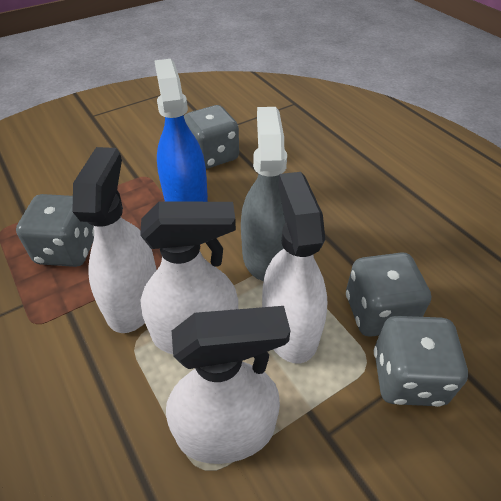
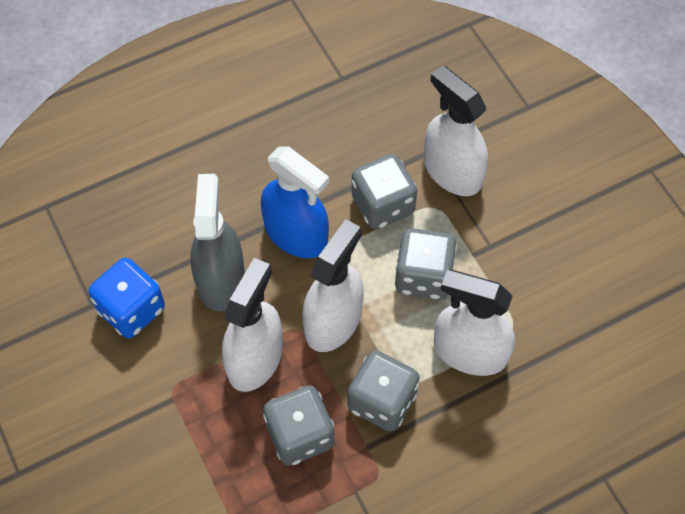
blue dice: none = 0 -> [88,258,165,338] = 1

